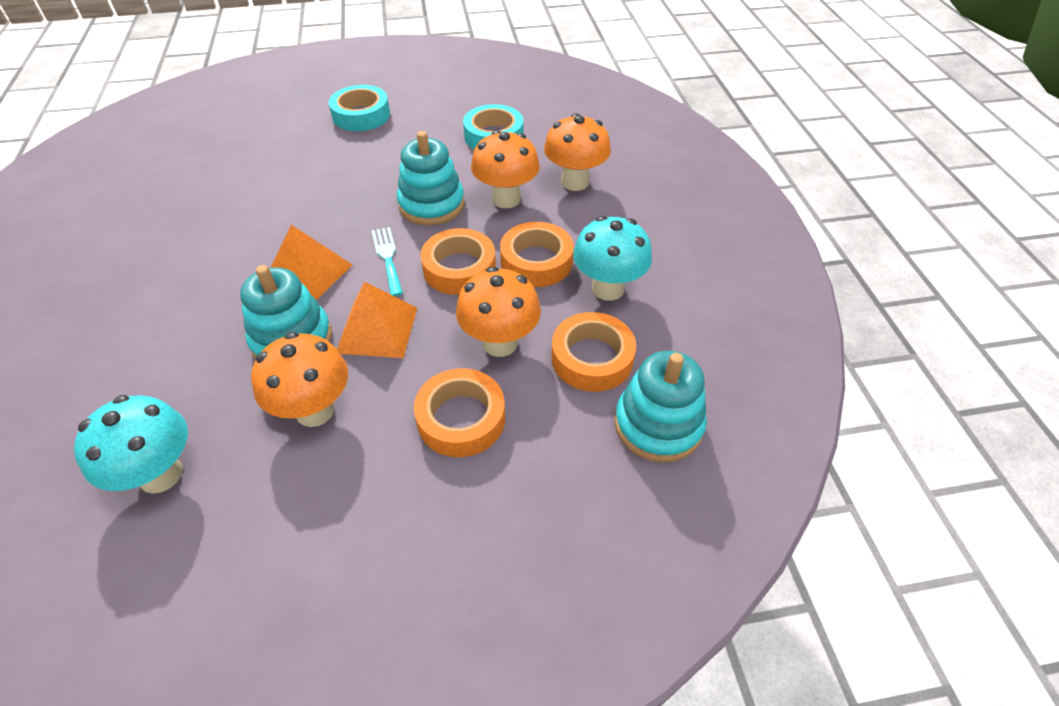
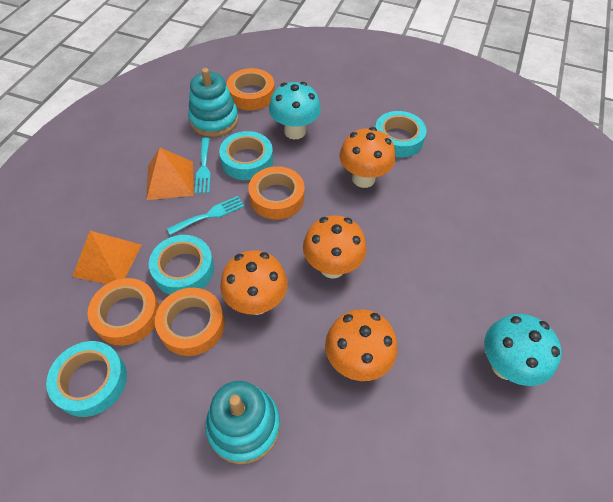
turquoise fork: [372,227,403,296] = 1 -> [167,196,245,235] [195,137,211,194] = 2
turquoise stacking toy: [240,265,332,359] [397,131,465,225] [614,351,707,463] = 3 -> [188,68,239,137] [205,381,280,464] = 2
turquoise tape: [329,85,390,131] [463,104,523,149] = 2 -> [46,341,127,417] [149,235,214,295] [219,131,273,180] [375,111,427,158] = 4

